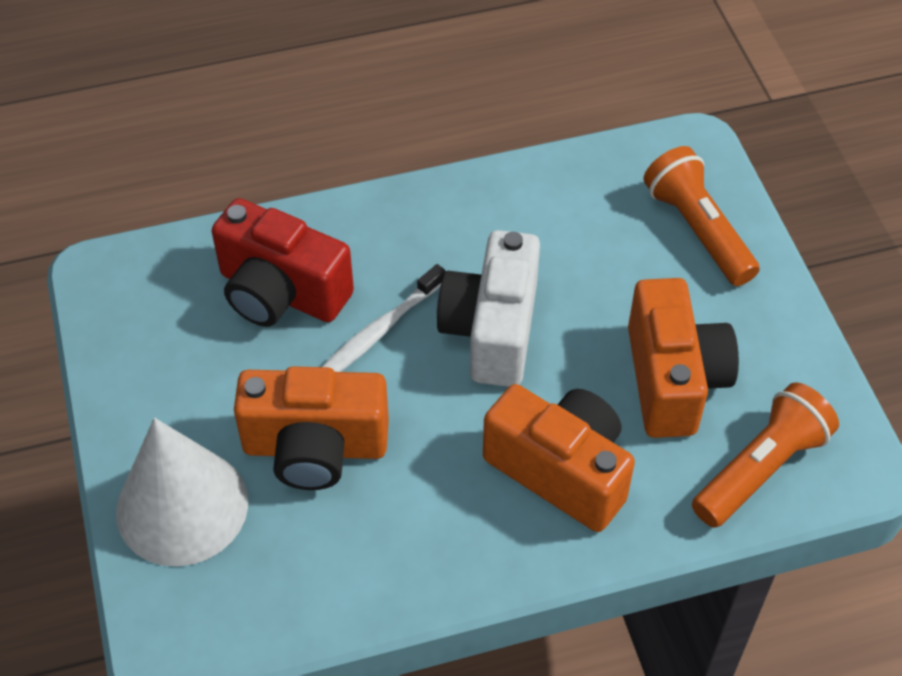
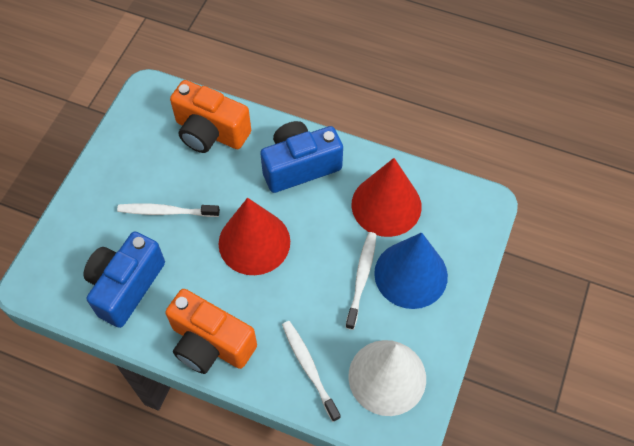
blue camera: none = 0 -> [84,232,165,328] [260,121,343,193] = 2
blue cone: none = 0 -> [374,232,448,309] = 1
orange camera: [234,366,389,490] [483,384,635,532] [628,278,739,438] = 3 -> [165,289,257,374] [170,80,251,153] = 2
orange flashlight: [643,146,760,286] [692,382,839,528] = 2 -> none = 0
red camera: [212,198,354,327] = 1 -> none = 0
red cone: none = 0 -> [219,198,290,275] [352,158,422,237] = 2
white camera: [437,230,540,387] = 1 -> none = 0
white toothbrush: [322,264,446,372] = 1 -> [117,203,220,217] [282,321,341,422] [345,232,377,330] = 3

